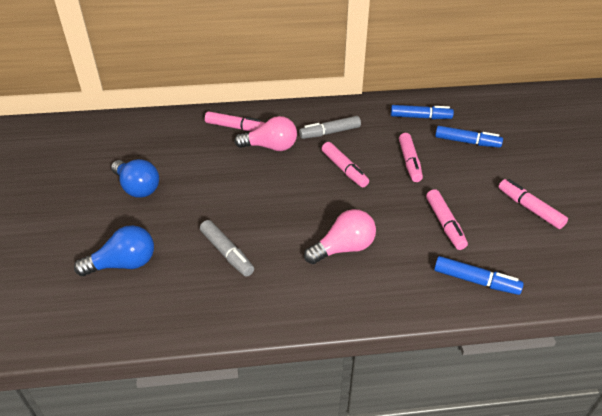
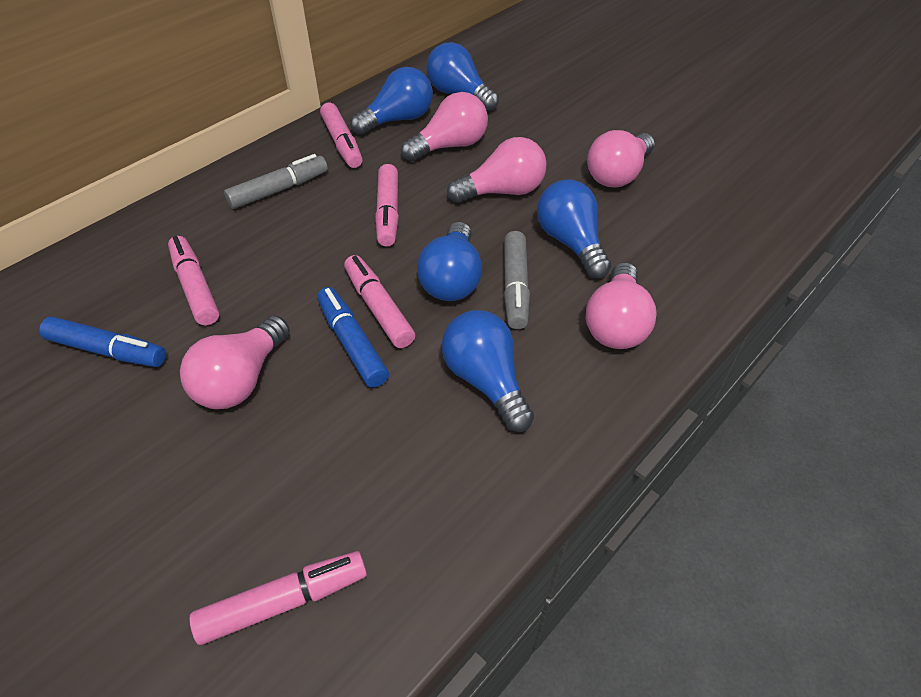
blue light bulb: [74,225,154,276] [111,159,159,198] = 2 -> [350,67,433,135] [417,222,482,301] [426,42,499,111] [442,310,534,432] [537,180,611,278] = 5
blue marker: [391,105,454,119] [434,256,524,295] [435,126,503,148] = 3 -> [39,316,166,367] [317,287,389,388] = 2
pink light bulb: [234,116,297,151] [304,209,376,264] = 2 -> [180,316,290,409] [401,92,488,162] [447,137,546,203] [586,262,657,349] [587,130,655,188] = 5

